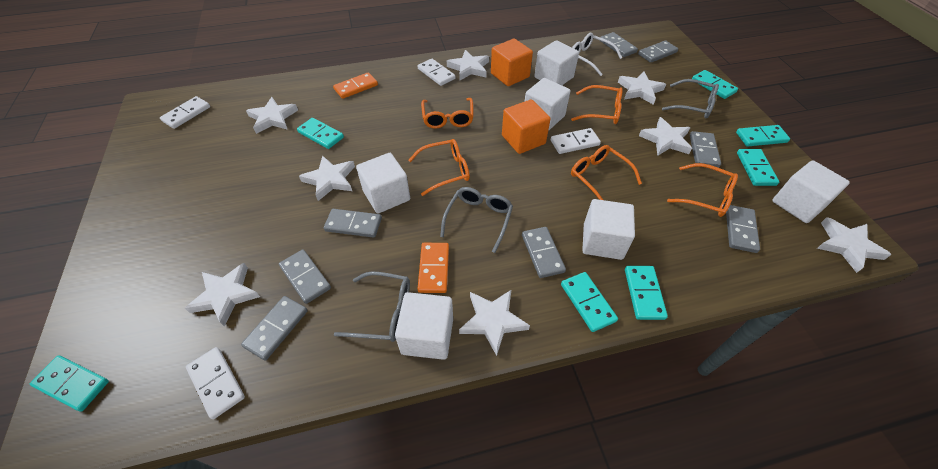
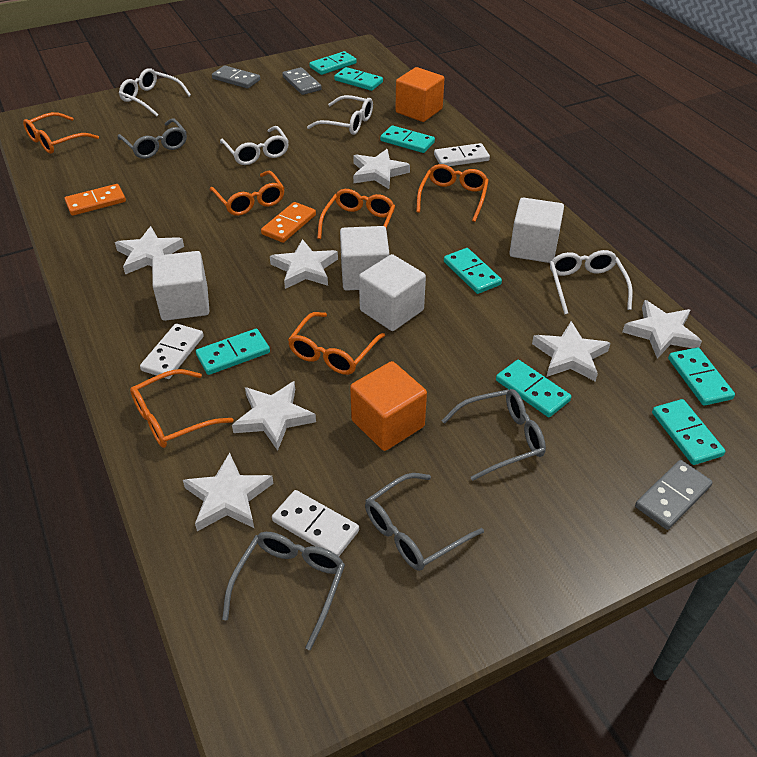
grey domino: [241,296,308,361] [279,249,331,304] [324,209,382,238] [522,227,566,278] [600,32,638,57] [638,40,678,63] [690,131,721,168] [726,205,760,253] = 8 -> [212,65,260,89] [282,67,322,95] [635,460,713,530] = 3
grey glasses: [333,271,410,342] [440,187,513,253] [662,79,719,118] = 3 -> [118,119,187,159] [222,532,345,650] [365,473,484,571] [441,389,546,481] = 4
orange glasses: [408,139,470,196] [421,98,474,128] [571,85,623,124] [571,145,642,200] [667,163,738,217] = 5 -> [23,112,99,154] [130,369,233,448] [210,171,284,216] [288,312,385,375] [317,189,395,239] [416,164,489,222] = 6
turquoise domino: [30,355,109,411] [297,118,344,149] [561,272,618,332] [625,266,668,320] [692,70,738,99] [736,125,790,147] [737,149,779,186] = 7 -> [196,329,270,375] [309,51,357,75] [334,67,383,91] [380,125,435,153] [444,248,502,294] [496,360,571,417] [652,399,725,465] [668,347,735,406] = 8
white cube: [356,153,410,214] [395,292,453,360] [525,78,570,131] [534,40,579,85] [582,199,635,260] [772,160,850,223] = 6 -> [152,251,209,321] [340,226,390,291] [359,254,426,331] [510,198,564,263] = 4
white domino: [160,96,210,129] [186,347,245,419] [418,59,456,86] [551,128,601,154] = 4 -> [140,323,204,379] [272,490,359,556] [434,143,490,166] = 3
white glasses: [572,33,622,76] = 1 -> [119,68,191,117] [220,126,289,165] [307,95,373,135] [550,250,633,314] = 4
white star: [185,263,260,327] [246,97,298,134] [299,156,355,201] [447,50,489,80] [459,289,530,356] [618,71,666,105] [639,117,692,156] [817,217,892,273] = 8 -> [115,226,184,274] [183,453,274,531] [232,381,316,451] [270,239,338,289] [353,149,410,189] [532,321,610,382] [623,300,702,359] = 7

